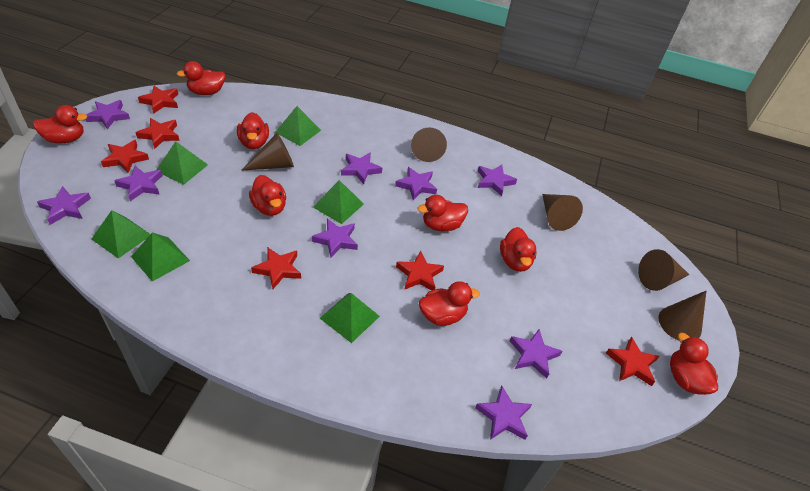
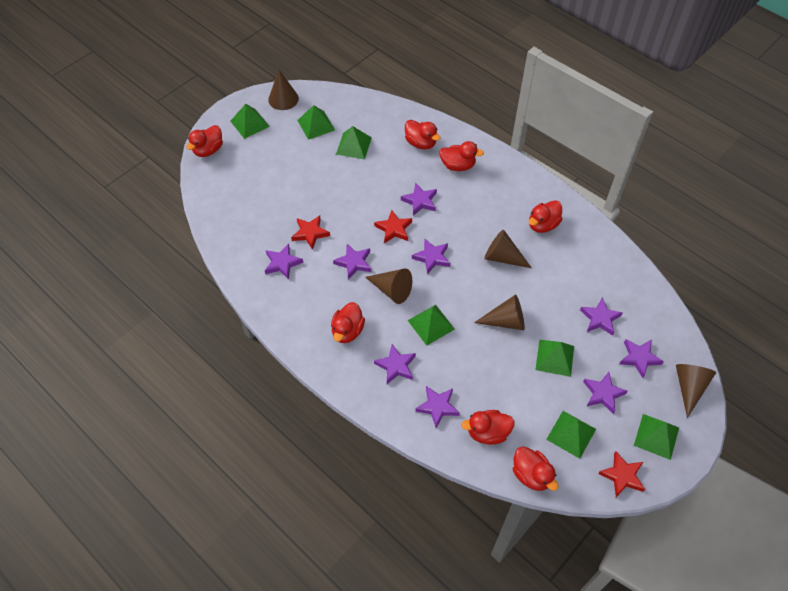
green pyramid: [92,210,150,259] [131,232,190,281] [156,141,208,185] [275,106,321,146] [313,180,364,224] [320,293,380,343] = 6 -> [230,104,270,139] [297,105,335,140] [336,126,372,159] [408,305,455,346] [535,340,574,377] [546,411,596,459] [634,414,679,460] = 7
red duck: [33,105,87,143] [177,61,225,95] [237,112,269,149] [249,175,286,216] [417,195,468,231] [419,281,480,326] [500,227,537,272] [670,333,718,395] = 8 -> [186,125,223,157] [331,302,365,343] [405,120,440,149] [439,141,484,171] [461,410,515,445] [513,447,558,491] [529,200,562,233] = 7
red star: [101,140,149,173] [135,118,179,149] [138,86,178,114] [251,247,301,289] [396,251,444,291] [606,337,660,386] = 6 -> [291,215,330,250] [374,210,412,243] [598,451,645,497] = 3

